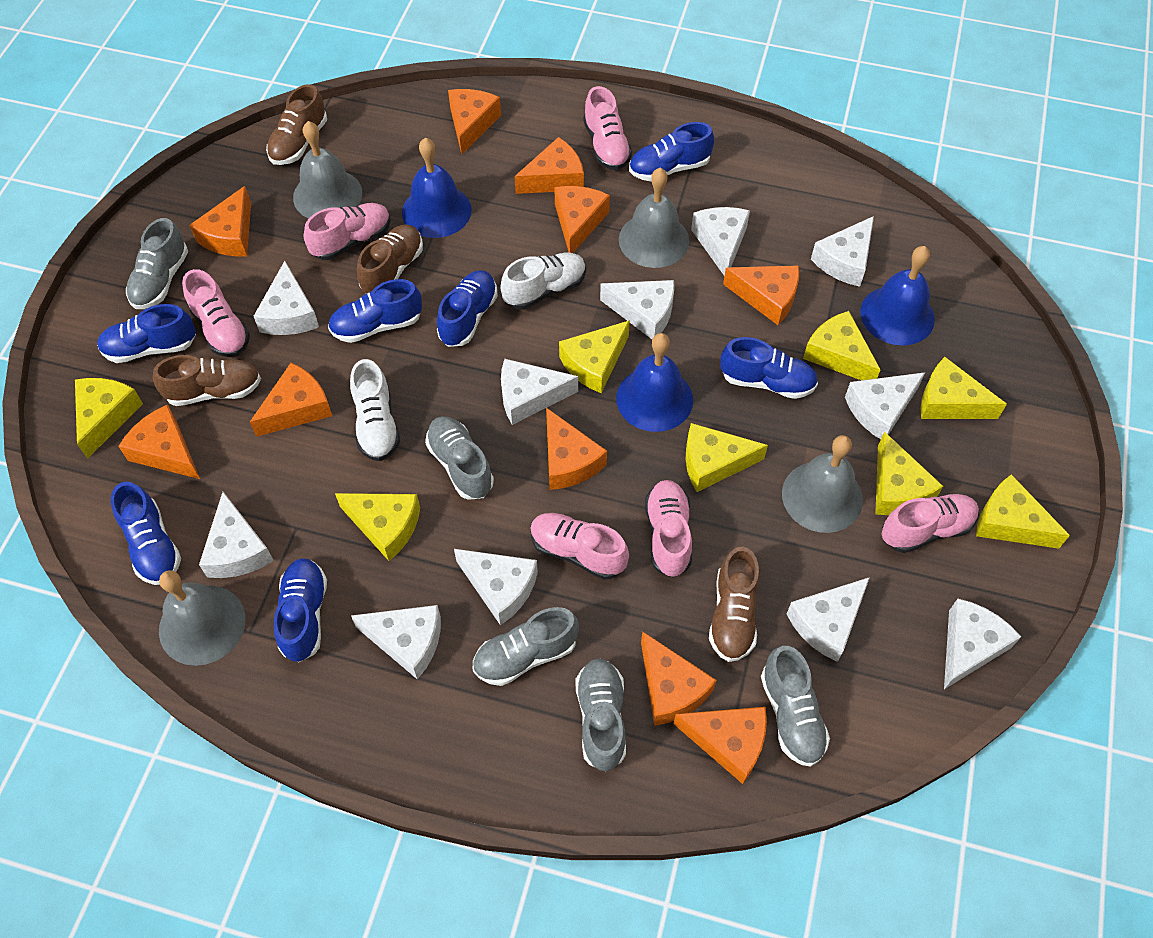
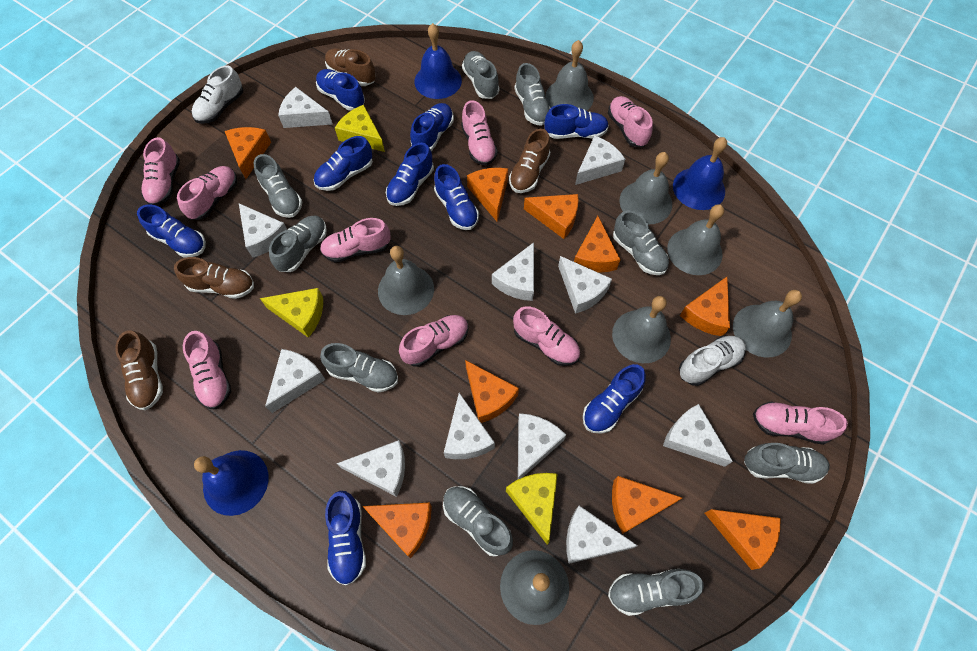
blue shoe: [97,304,196,363] [111,482,181,585] [274,558,327,662] [328,279,422,343] [437,270,498,347] [629,122,714,181] [720,337,818,399] = 7 -> [137,204,206,258] [314,136,373,191] [316,69,365,111] [325,491,366,586] [386,143,434,206] [410,103,454,151] [434,164,479,230] [545,104,609,139] [583,364,646,434] = 9
grey bell: [159,570,245,666] [293,121,362,219] [619,168,689,268] [782,435,863,533] = 4 -> [378,246,434,315] [500,550,569,625] [546,40,594,111] [612,296,671,363] [619,152,672,225] [667,204,724,275] [733,290,802,357] = 7
grey shoe: [126,218,188,309] [425,416,494,500] [473,607,579,686] [576,658,626,771] [761,646,830,767] = 5 -> [253,154,302,218] [269,215,327,272] [320,343,398,392] [443,486,513,557] [462,51,500,99] [514,63,550,126] [608,569,704,616] [613,210,669,275] [744,443,830,484] = 9
orange cheese: [118,404,200,479] [189,186,251,256] [250,363,332,437] [448,89,501,154] [515,137,584,194] [546,408,607,490] [554,186,610,253] [641,631,717,726] [673,707,767,784] [723,265,799,325] = 10 -> [225,127,271,179] [362,503,432,558] [465,360,519,423] [467,168,508,221] [524,194,579,239] [574,216,621,273] [612,476,682,534] [680,277,730,336] [705,509,780,570] = 9
pink shoe: [182,269,250,357] [304,203,391,260] [530,513,629,580] [583,86,632,170] [645,480,692,578] [882,493,979,553] = 6 -> [141,137,180,206] [177,166,237,220] [183,331,231,410] [320,218,391,263] [399,315,469,367] [461,100,498,166] [513,306,580,366] [608,96,653,147] [753,401,848,445] = 9
yellow cheese: [75,378,143,459] [335,493,420,561] [559,320,630,393] [686,423,768,492] [803,311,881,380] [875,432,943,515] [920,357,1007,419] [976,474,1070,549] = 8 -> [260,288,323,338] [335,105,385,152] [506,473,557,544] = 3

